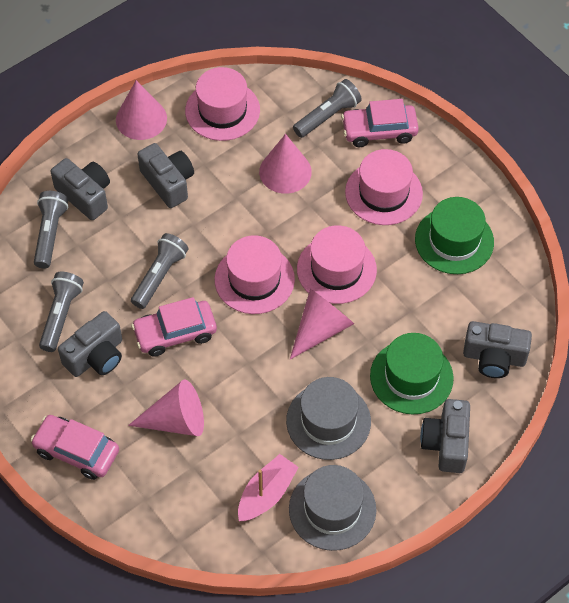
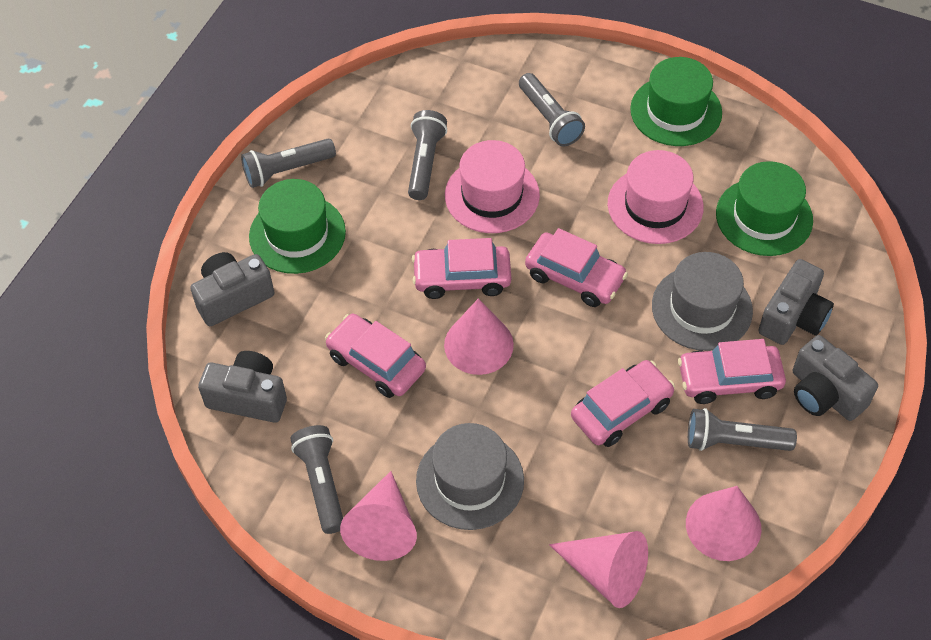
green hat: [370,333,454,414] [415,197,494,274] = 2 -> [249,179,346,274] [630,57,722,146] [716,161,813,256] = 3
grey camera: [51,158,110,220] [58,311,122,377] [137,143,194,208] [420,399,470,473] [463,321,532,378] = 5 -> [190,252,275,326] [198,351,287,423] [759,259,834,345] [793,335,878,421] = 4
grey flashlight: [34,191,68,269] [39,272,84,352] [131,233,188,309] [293,79,362,138] = 4 -> [241,139,336,188] [291,425,343,534] [408,110,447,200] [519,73,585,146] [688,408,797,451] = 5
pink boat: [238,454,299,521] = 1 -> none = 0
pink car: [31,415,119,480] [131,297,217,357] [341,99,419,147] = 3 -> [325,314,426,398] [412,238,511,299] [525,228,628,307] [571,360,675,447] [678,339,786,404] = 5
pink hat: [185,67,260,141] [215,235,295,314] [297,225,377,304] [345,149,423,225] = 4 -> [445,140,540,233] [608,150,704,244] = 2

